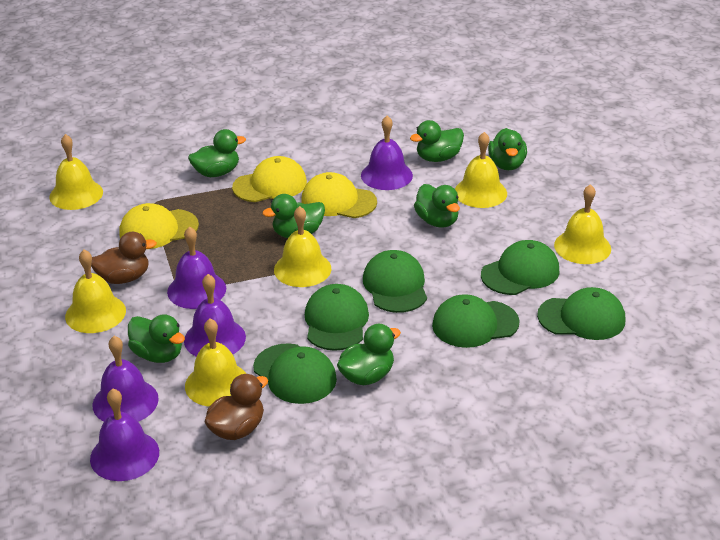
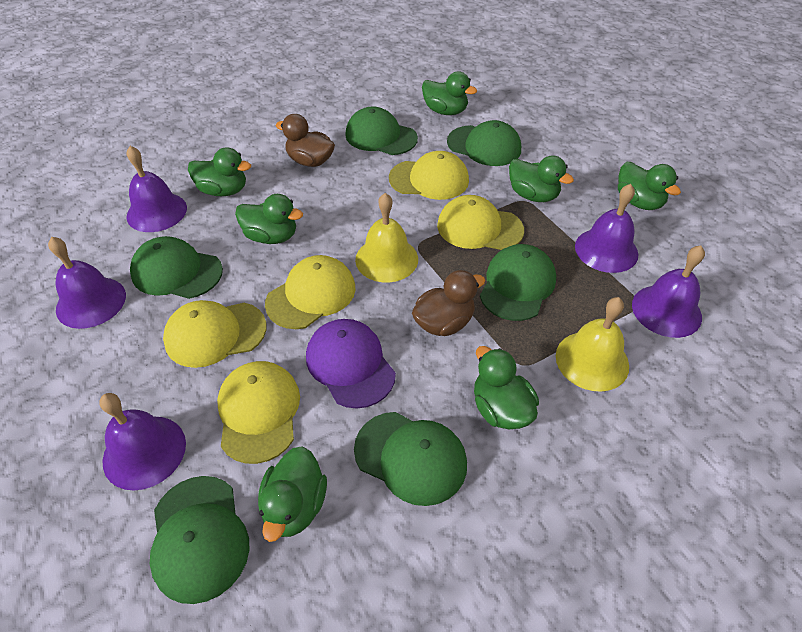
purple cap: none = 0 -> [306,319,396,409] = 1
yellow bell: [49,134,103,210] [65,250,126,333] [185,318,246,407] [274,206,331,287] [455,132,507,208] [554,184,611,264] = 6 -> [355,193,418,283] [556,297,629,392] = 2
yellow cap: [119,203,199,249] [232,156,307,202] [301,172,377,218] = 3 -> [163,300,267,368] [217,361,300,464] [265,255,356,329] [389,151,469,200] [437,195,524,250] = 5

